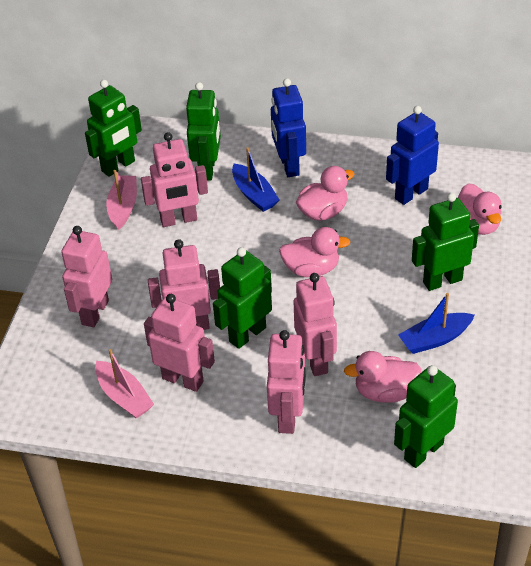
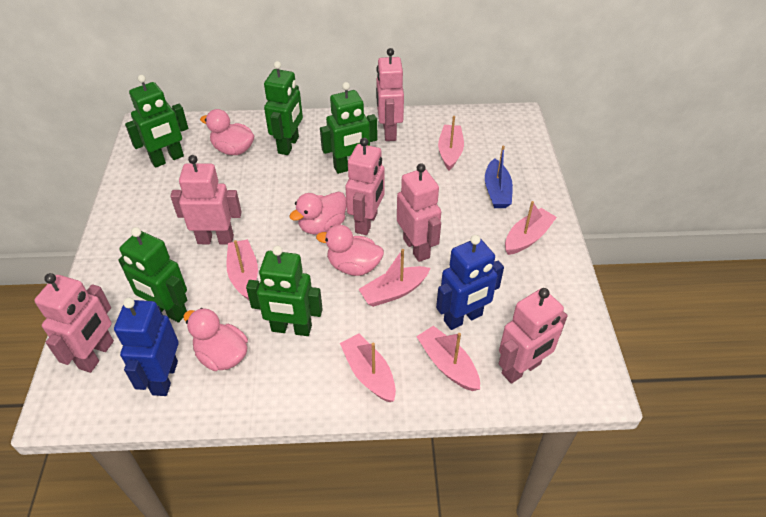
blue boat: [232,147,279,212] [398,293,474,354] = 2 -> [485,146,513,208] = 1
pink boat: [95,349,154,418] [106,170,137,230] = 2 -> [226,239,258,300] [340,333,396,402] [358,249,430,307] [416,326,480,391] [438,116,464,170] [505,201,557,255] = 6

